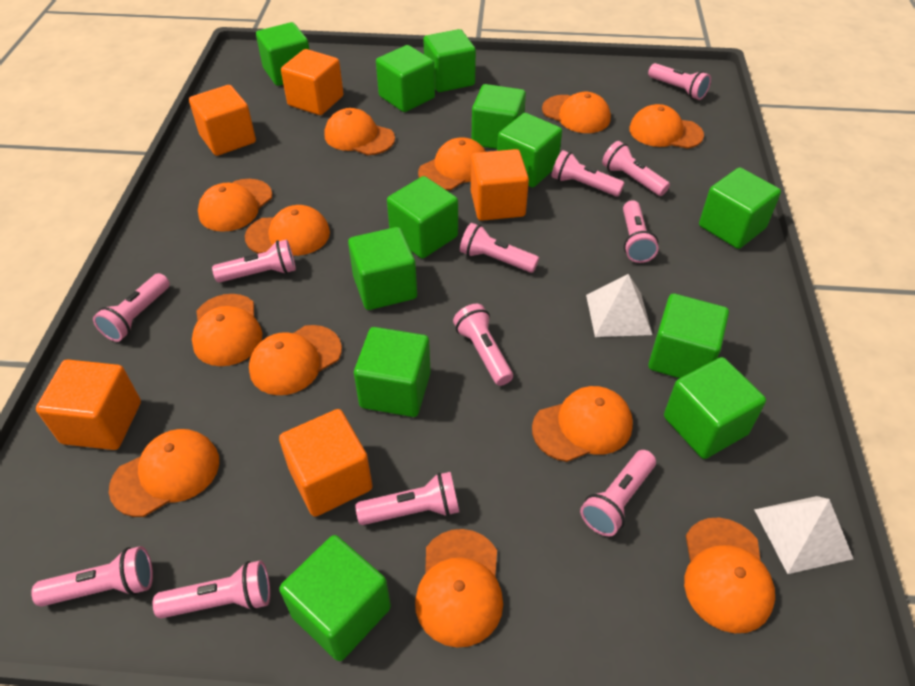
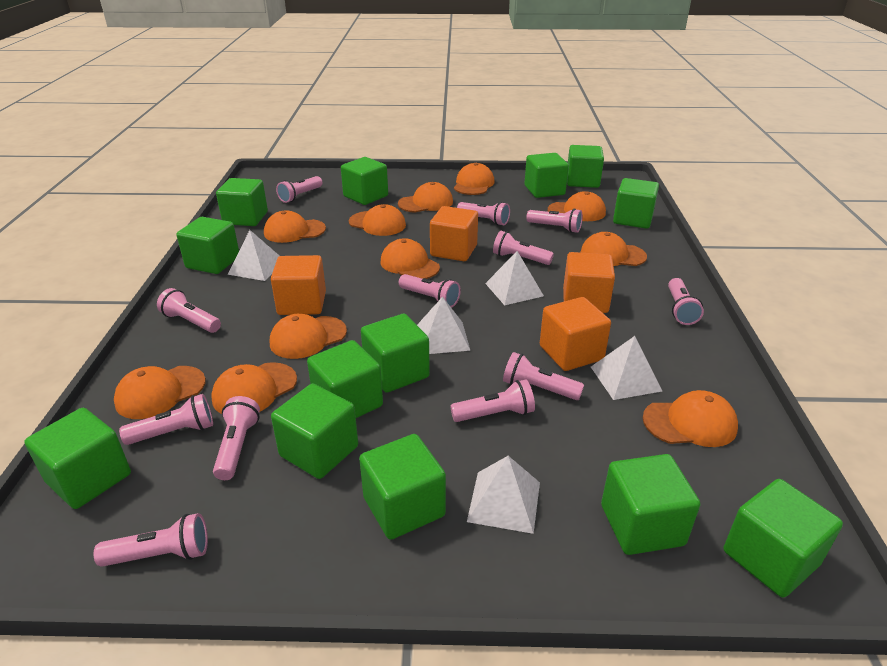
green cube: [256,22,310,86] [279,535,391,661] [348,227,417,310] [354,327,431,417] [376,45,435,112] [387,176,458,259] [423,29,476,92] [472,84,526,149] [497,113,562,187] [648,294,729,378] [664,357,766,459] [699,168,781,249] = 12 -> [24,408,131,509] [176,217,239,274] [216,178,268,226] [271,383,358,479] [307,340,383,418] [341,157,388,205] [359,434,446,540] [361,314,430,393] [524,153,569,198] [567,145,604,188] [601,454,700,555] [613,178,659,229] [724,479,843,598] = 13
orange cap: [109,429,219,517] [192,294,262,366] [198,179,272,232] [245,205,330,256] [249,325,342,395] [325,108,395,155] [415,529,503,648] [418,137,486,190] [532,386,633,462] [542,92,611,133] [629,104,704,149] [684,518,775,633] = 12 -> [114,366,206,419] [211,362,297,414] [264,210,326,243] [270,314,347,359] [349,204,406,236] [381,238,440,279] [398,182,453,213] [454,163,495,195] [547,191,606,221] [580,232,647,266] [643,390,738,447] = 11
orange cube: [36,360,141,450] [189,85,256,156] [279,409,373,517] [281,49,344,115] [471,149,529,221] = 5 -> [271,255,326,315] [430,206,478,261] [540,297,611,371] [563,252,615,313] = 4
white pyramid: [586,274,652,337] [754,496,853,574] = 2 -> [228,230,279,281] [417,297,471,354] [467,456,540,534] [485,251,544,305] [591,336,662,400] = 5

